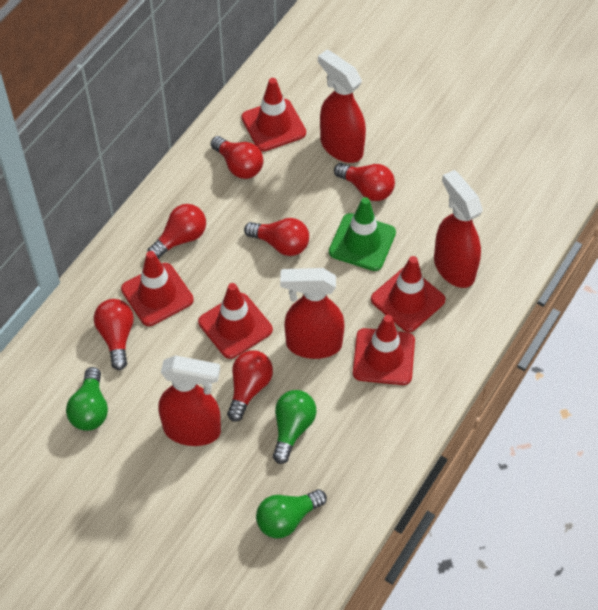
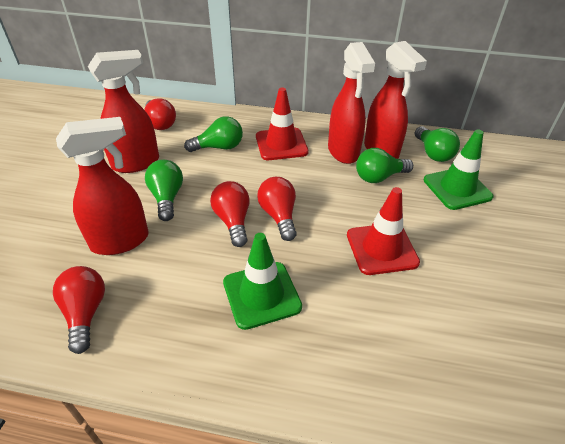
green light bulb: [66,367,108,431] [256,489,327,538] [273,390,316,464] = 3 -> [145,160,183,221] [184,116,243,152] [356,148,413,183] [415,127,460,162] = 4
green traffic cone: [329,197,396,271] = 1 -> [223,233,302,330] [424,129,494,210] = 2
red light bulb: [94,299,134,370] [147,204,206,259] [211,136,263,179] [227,350,273,422] [244,218,309,256] [334,163,395,201] = 6 -> [53,266,105,354] [144,98,176,130] [210,181,250,247] [257,177,297,241] = 4
red traffic cone: [121,251,194,326] [198,283,273,359] [241,78,306,151] [353,315,415,385] [371,256,446,332] = 5 -> [256,88,309,160] [347,187,420,275] = 2

